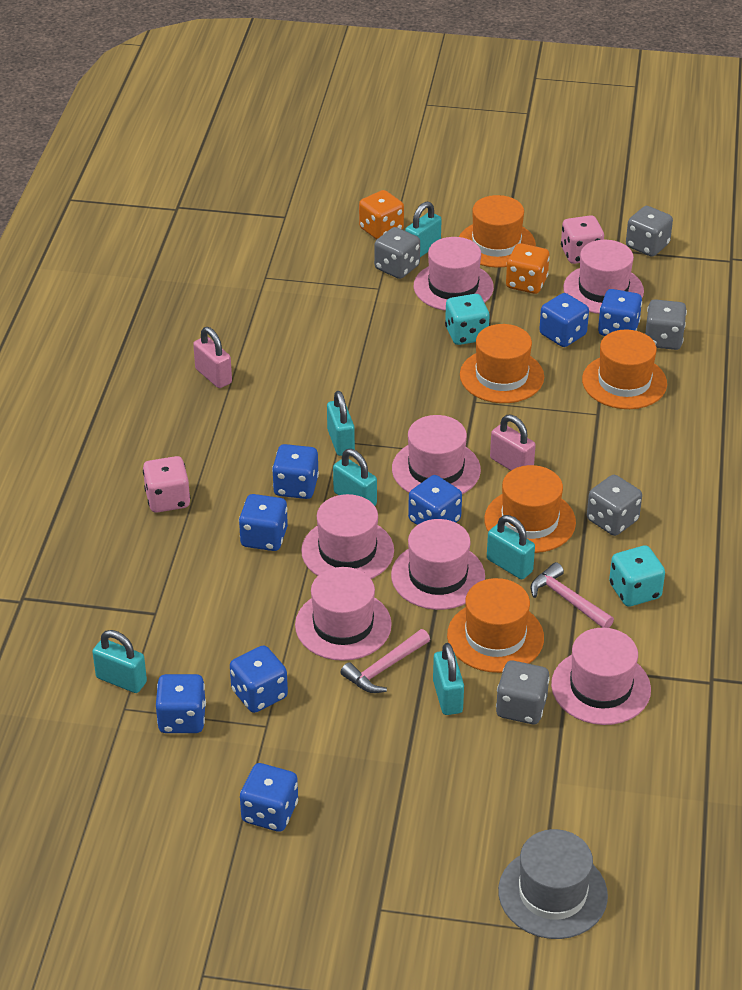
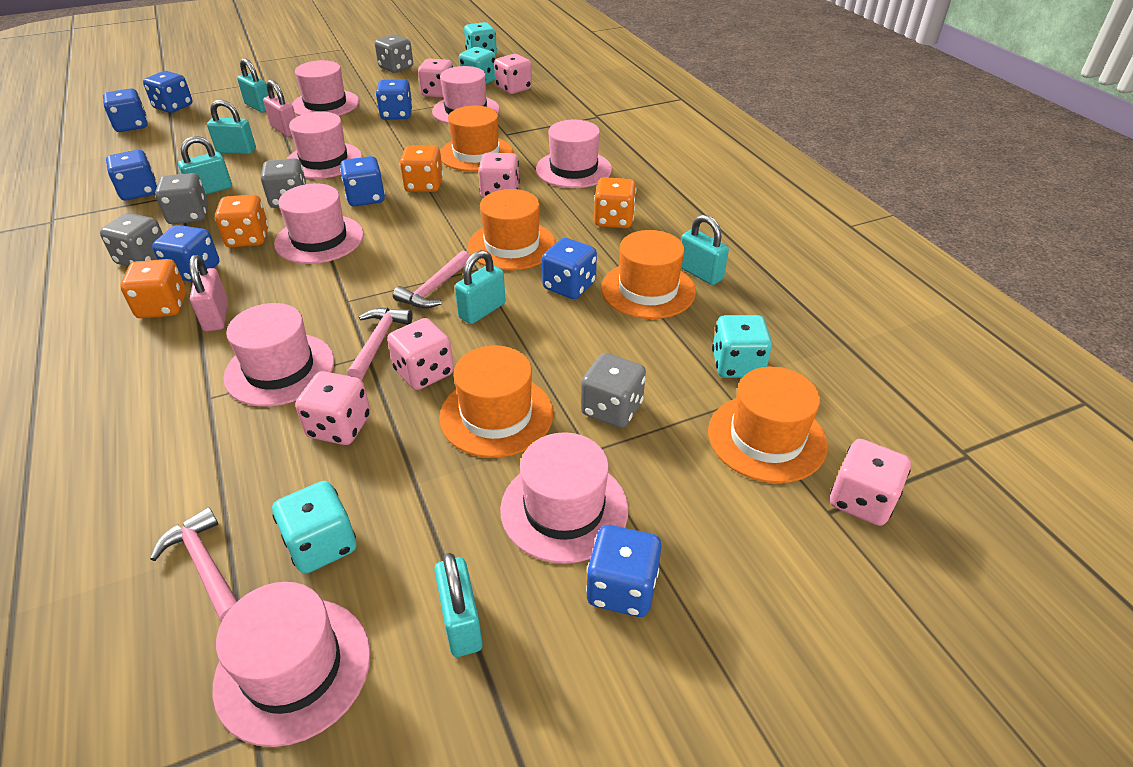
grey hat: [498,829,608,939] = 1 -> none = 0
orange dice: [359,190,404,240] [506,243,550,294] = 2 -> [120,259,187,318] [215,195,268,247] [400,145,443,192] [594,177,636,228] = 4
pink dice: [143,456,190,513] [561,215,604,264] = 2 -> [295,371,370,445] [387,318,454,390] [418,58,453,98] [478,153,520,198] [494,54,532,94] [830,439,911,526] = 6
pink hammer: [341,629,430,693] [531,562,614,628] = 2 -> [150,507,238,622] [347,307,413,380] [393,250,470,308] = 3
pink hat: [295,567,392,661] [301,494,394,579] [391,519,485,610] [392,415,481,494] [414,237,494,311] [551,628,651,725] [563,240,644,314] = 7 -> [213,582,370,747] [223,303,334,407] [274,184,364,264] [287,112,362,179] [292,60,359,116] [432,66,500,124] [500,432,628,563] [536,120,612,188] = 8
turquoise dice: [445,294,490,345] [609,545,665,607] = 2 -> [272,481,357,574] [459,47,496,84] [464,22,497,55] [712,315,772,378] = 4

